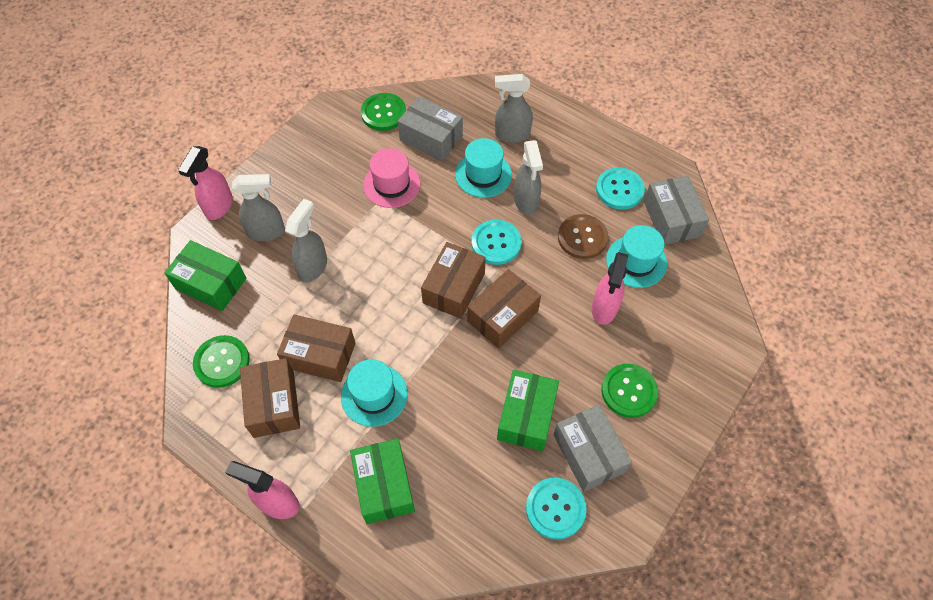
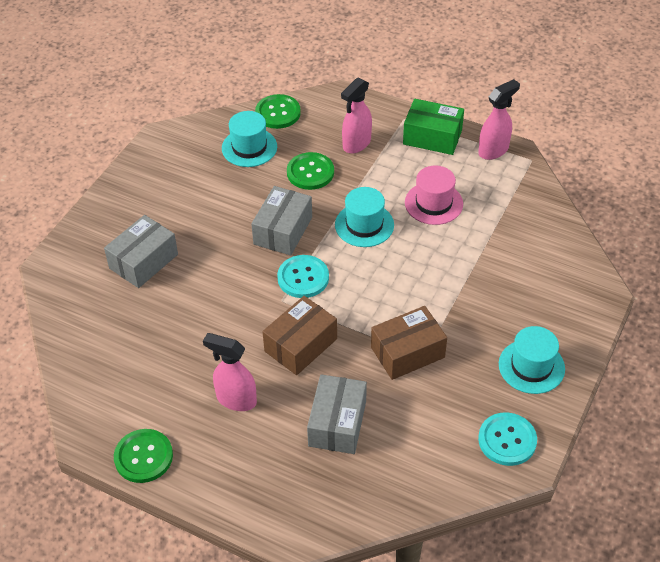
brown box: [240,358,300,438] [277,315,356,382] [421,242,486,319] [467,269,541,349] = 4 -> [262,296,337,375] [371,306,447,380] = 2
brown button: [558,214,608,259] = 1 -> none = 0
green box: [164,240,246,311] [350,438,415,524] [497,370,559,451] = 3 -> [403,99,464,155] = 1
grey spray bottle: [232,174,285,241] [285,199,327,282] [495,74,533,143] [514,140,543,215] = 4 -> none = 0
turquoise button: [472,220,522,265] [526,478,587,540] [596,167,645,210] = 3 -> [277,255,329,298] [478,412,537,466] = 2

